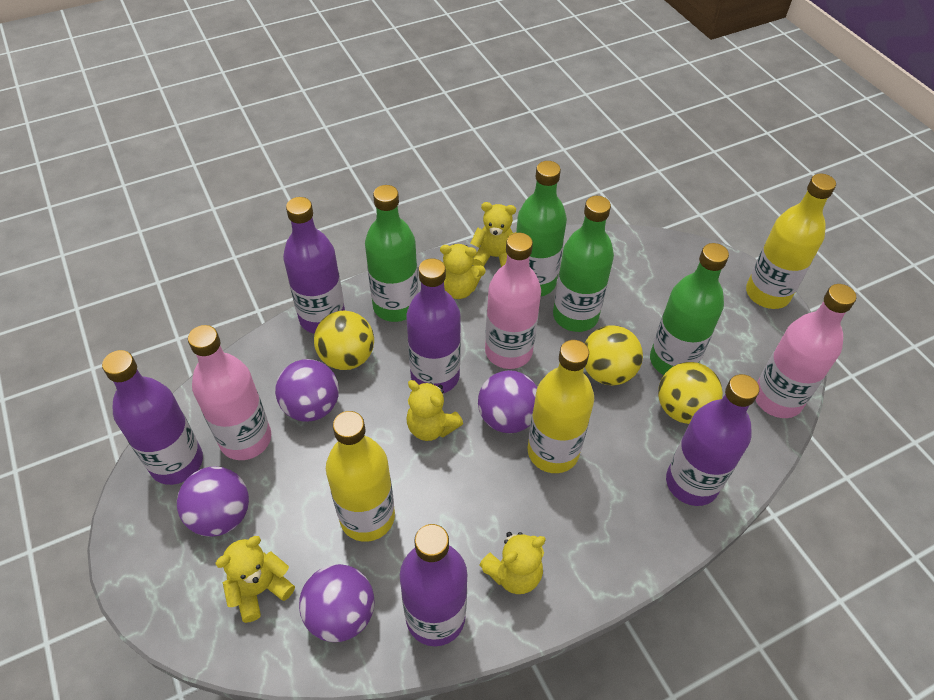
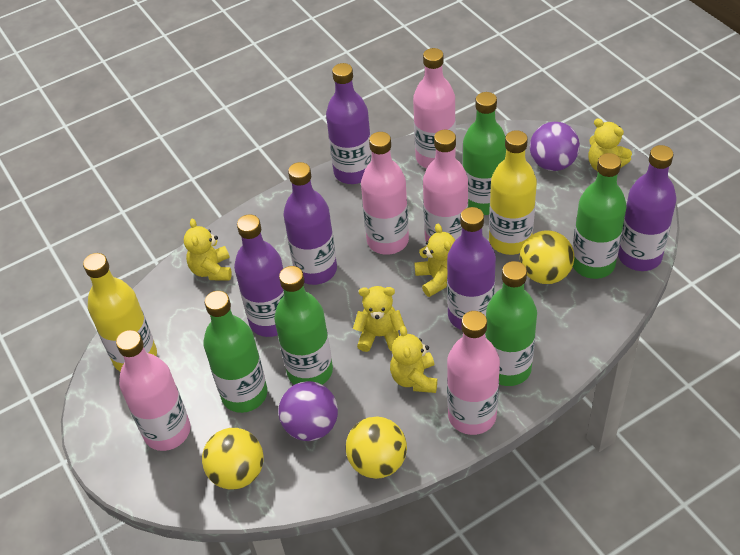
green bottle: [365,185,418,322] [516,161,567,296] [553,196,614,332] [650,243,729,375] = 4 -> [204,291,267,413] [274,266,333,385] [462,92,506,215] [485,261,537,386] [572,153,627,279] = 5
pink bottle: [188,325,271,460] [485,233,541,369] [755,284,856,418] = 3 -> [116,330,190,451] [361,132,409,255] [413,48,456,168] [423,130,468,242] [447,311,500,435] = 5
purple ball: [177,466,249,537] [275,359,339,422] [299,564,375,642] [478,370,537,433] = 4 -> [278,381,338,441] [530,122,580,171] = 2
yellow bottle: [326,411,395,542] [528,340,594,473] [746,173,836,309] = 3 -> [83,253,157,372] [489,130,537,255] = 2

